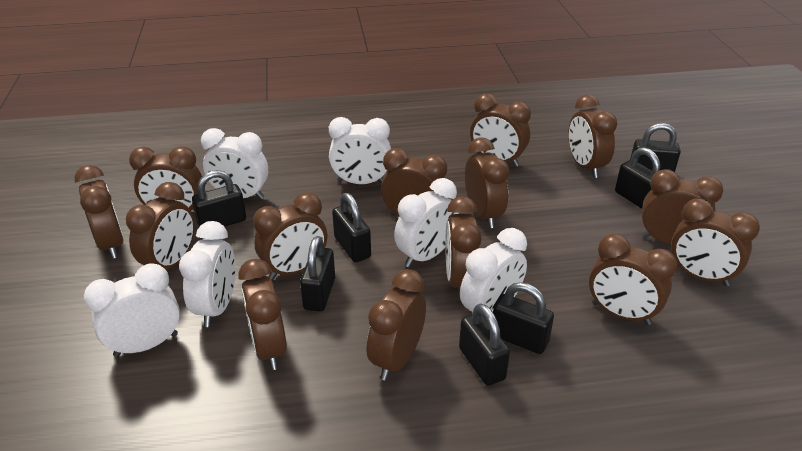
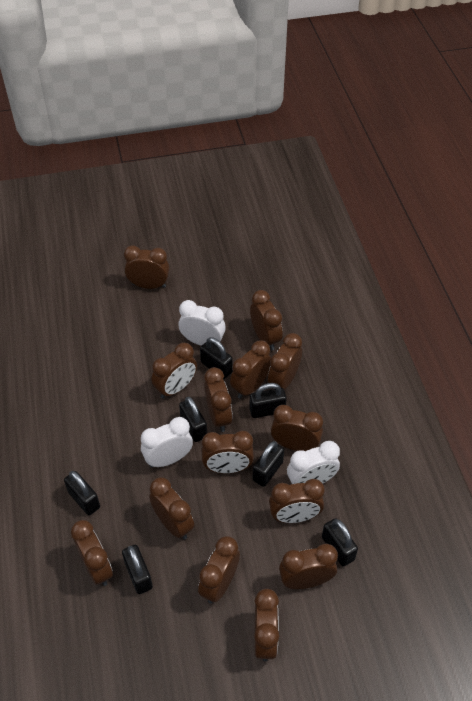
white clock: [84,264,180,357] [179,221,236,327] [201,128,268,200] [329,117,391,184] [394,178,459,268] [460,228,527,312] = 6 -> [141,417,193,468] [179,300,226,346] [287,441,340,484] = 3

